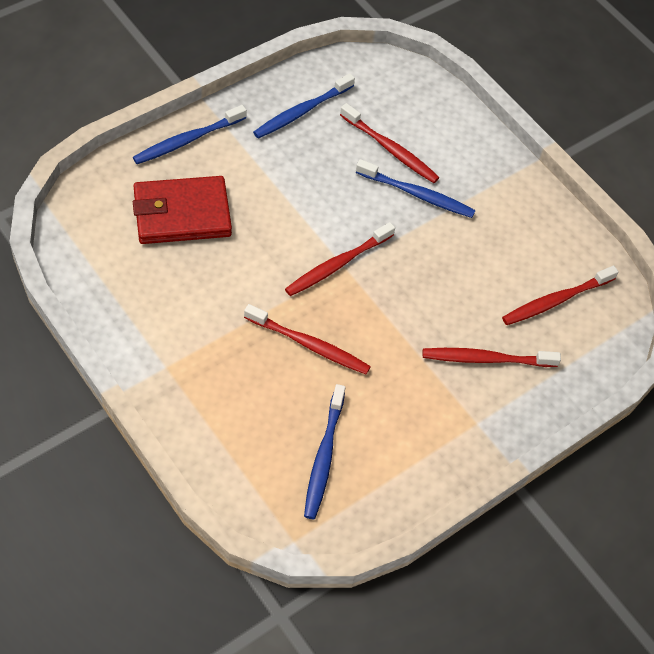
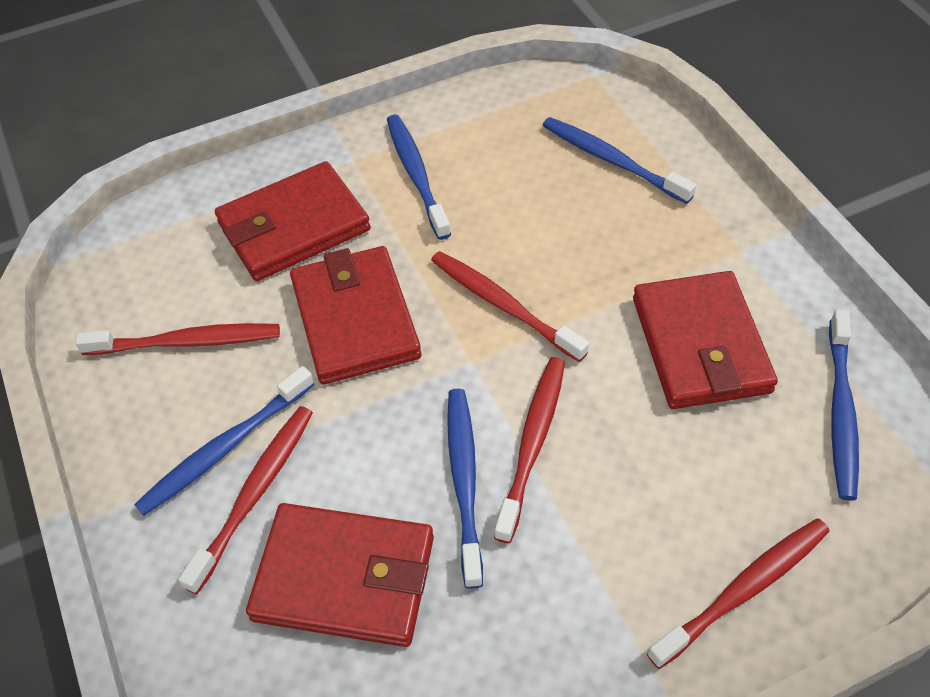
blue toothbrush: [133,105,247,164] [253,73,355,139] [304,384,346,519] [356,159,476,218] = 4 -> [134,366,314,516] [387,115,451,240] [447,389,483,589] [543,117,696,204] [829,309,859,501] = 5
red wallet: [133,176,232,244] = 1 -> [215,161,371,281] [246,503,434,647] [290,246,421,385] [633,271,778,409] = 4

